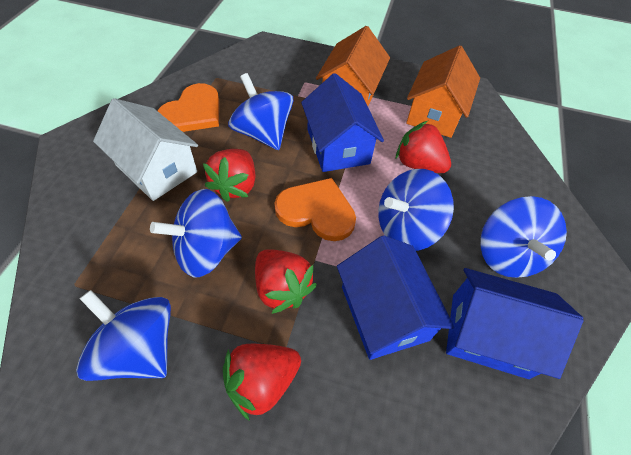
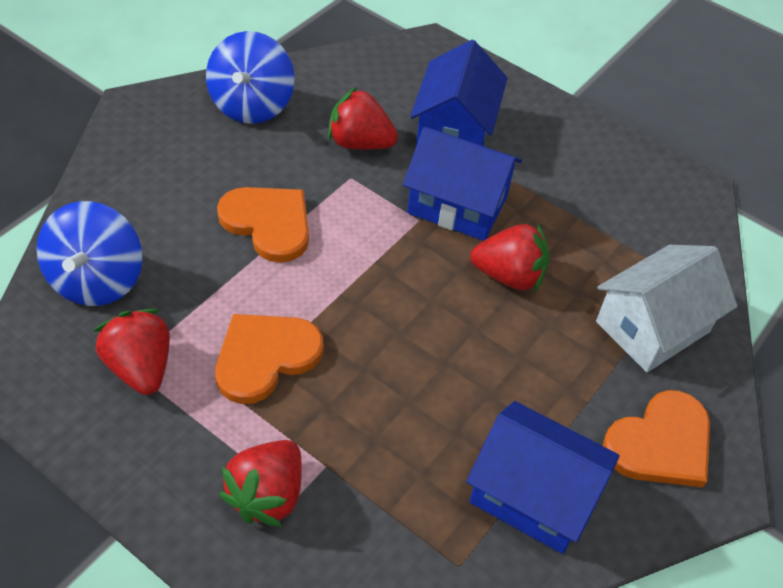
blue spinning top: [76,290,171,381] [150,189,242,278] [228,73,293,150] [378,169,454,251] [480,196,567,278] = 5 -> [37,201,142,306] [206,31,294,124] = 2
orange heart: [157,83,219,132] [274,178,356,241] = 2 -> [215,314,324,404] [217,187,309,263] [603,390,710,488] = 3
orange house: [316,26,390,106] [406,45,480,138] = 2 -> none = 0

